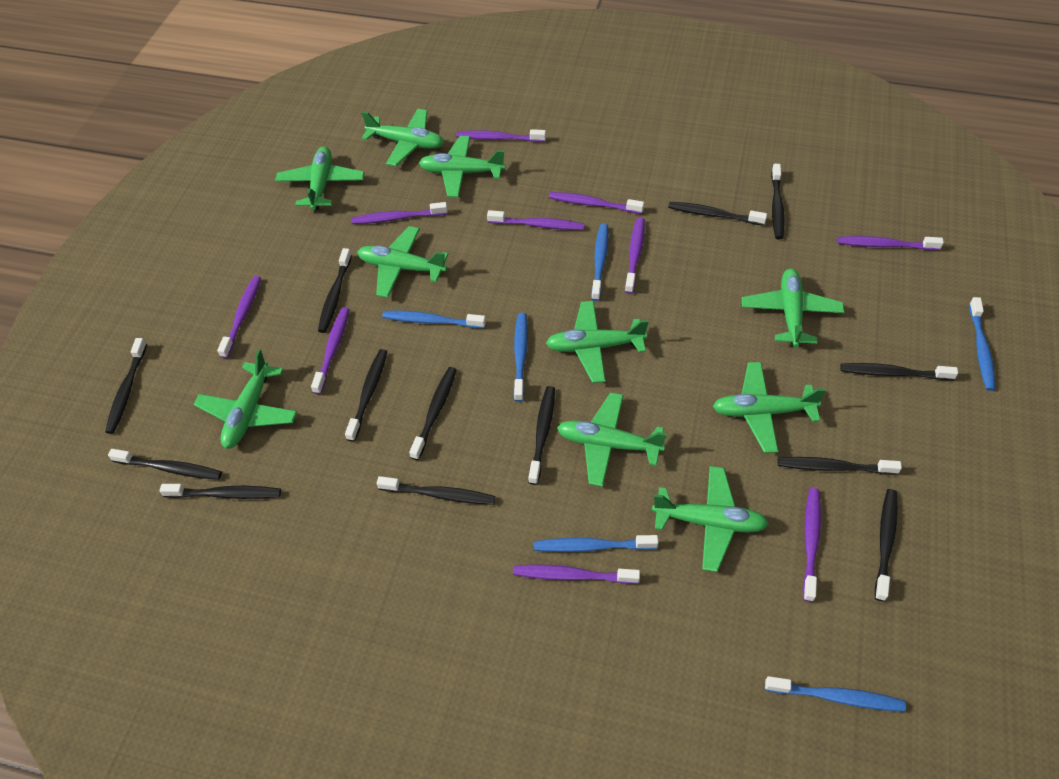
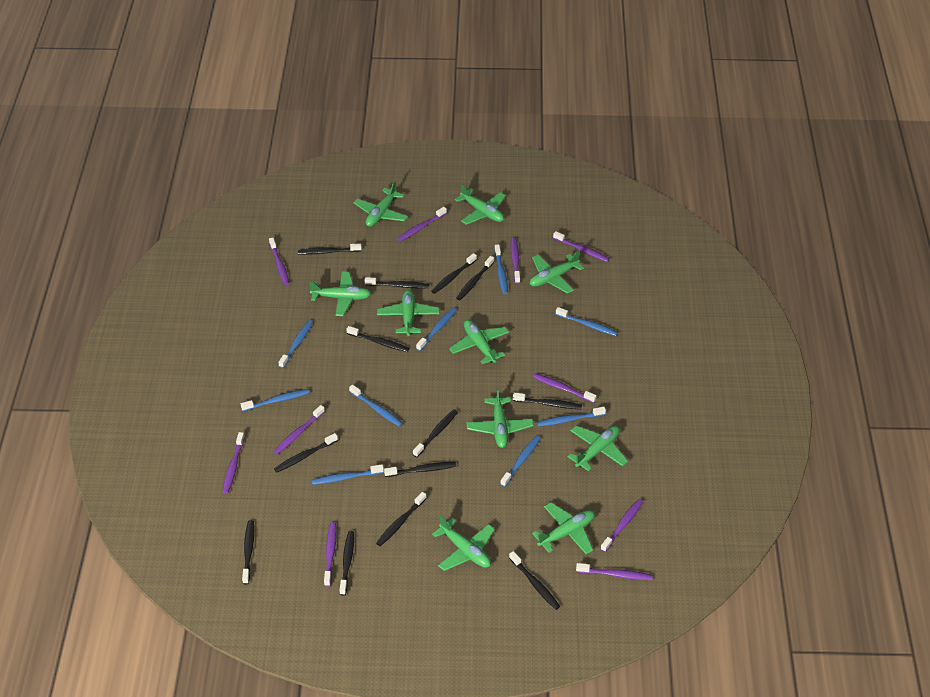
blue toothbrush: [382,310,486,328] [514,313,528,402] [534,535,659,552] [591,224,609,301] [765,676,906,712] [969,297,996,391] = 6 -> [241,389,309,411] [278,320,313,368] [312,464,384,485] [349,385,403,427] [416,307,457,351] [494,244,508,294] [500,436,541,487] [537,407,606,427] [556,307,618,336] = 9

